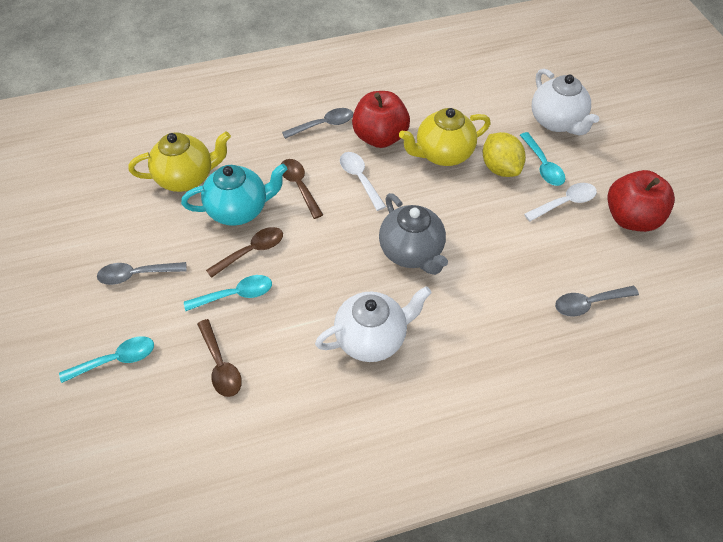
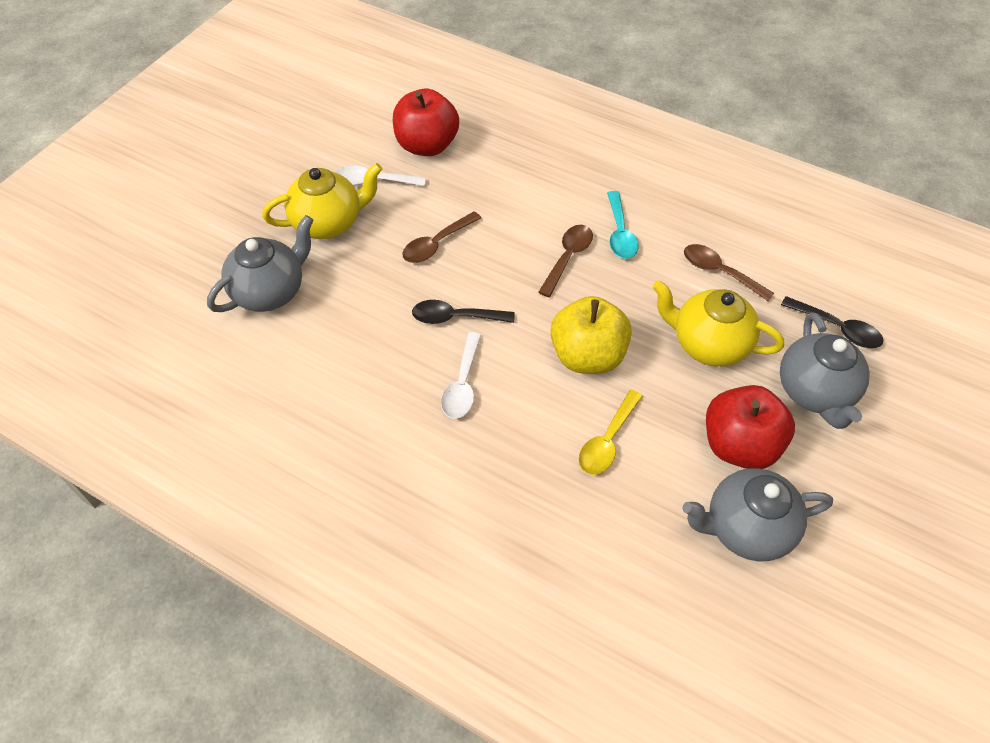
black spoon: none = 0 -> [412,300,515,324] [781,296,883,348] = 2
grey spoon: [97,262,187,285] [282,108,353,139] [555,286,639,317] = 3 -> none = 0
grey teapot: [379,193,448,275] = 1 -> [207,215,314,312] [682,468,833,561] [780,312,870,429] = 3
turquoise spoon: [59,336,154,383] [184,275,272,311] [520,132,566,186] = 3 -> [607,191,639,259] = 1
turquoise teapot: [181,164,287,226] = 1 -> none = 0
white teapot: [315,286,431,362] [532,68,599,135] = 2 -> none = 0
yellow apple: none = 0 -> [550,296,632,374] = 1
yellow lemon: [483,132,526,177] = 1 -> none = 0
yellow spoon: none = 0 -> [578,390,643,475] = 1

